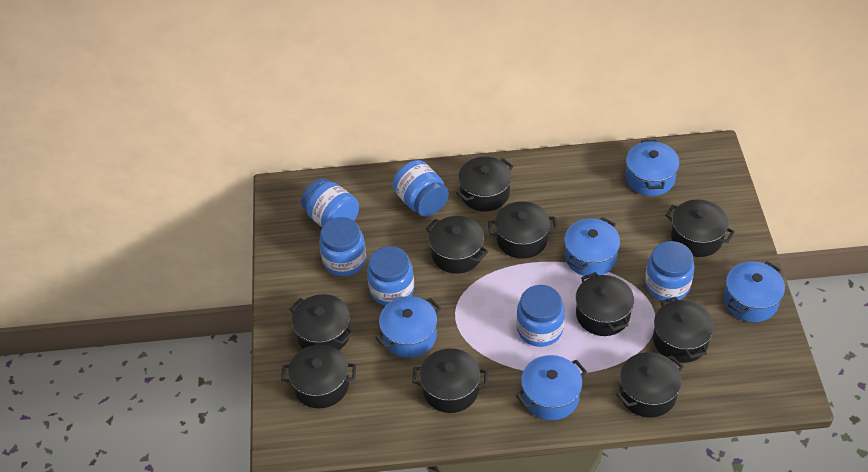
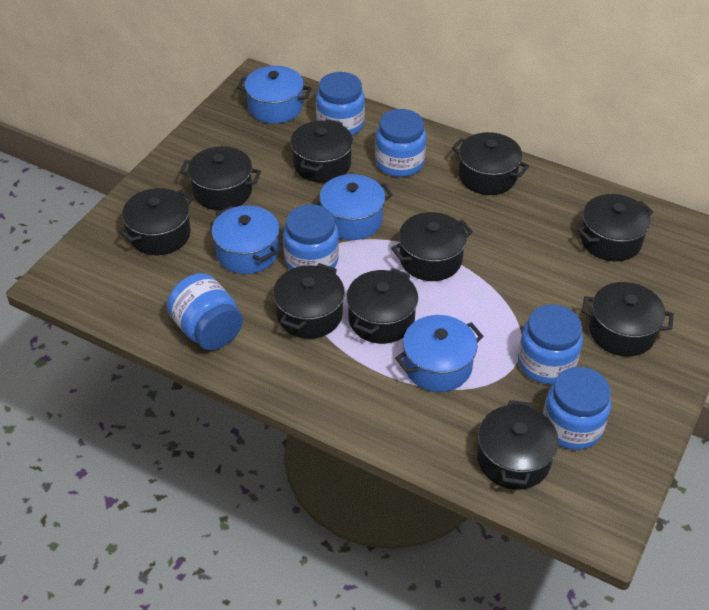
blue pot: [375,296,441,358] [516,355,587,420] [564,217,620,276] [626,140,680,196] [724,261,785,322] = 5 -> [211,205,280,274] [237,66,312,124] [313,174,393,240] [395,315,484,392] = 4

